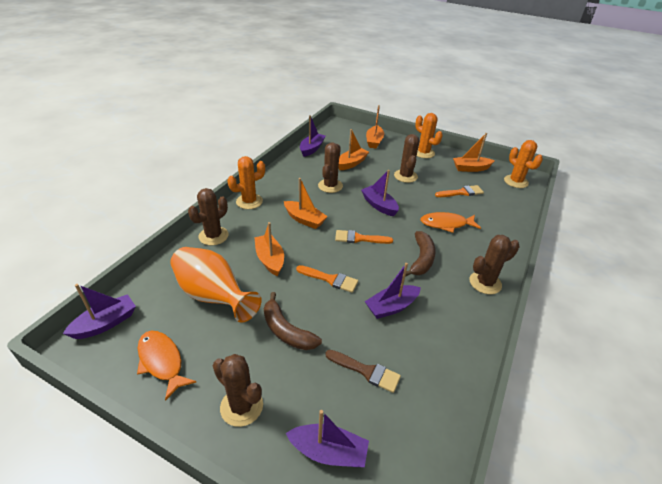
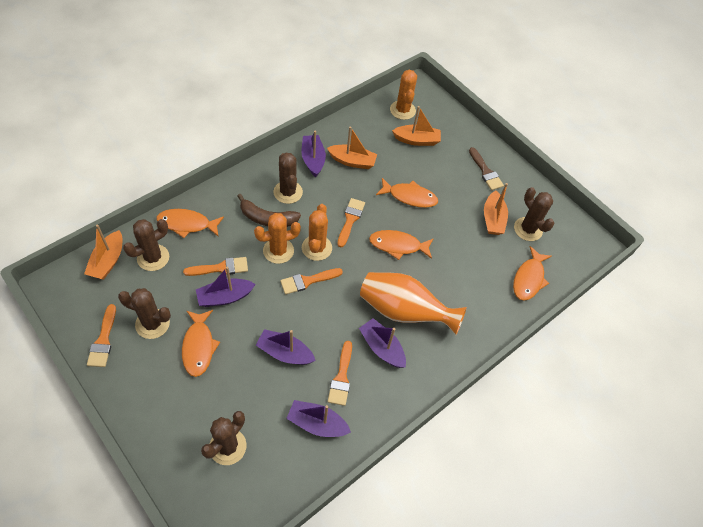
brown banana: [264,292,322,350] [405,231,436,277] = 2 -> [238,194,301,227] = 1
orange boat: [254,222,284,276] [284,178,328,229] [338,129,369,170] [366,105,384,149] [453,133,494,172] = 5 -> [84,224,122,280] [327,126,377,169] [392,106,441,146] [484,183,508,235] = 4
orange brush: [296,265,358,293] [335,230,393,244] [435,185,484,197] = 3 -> [87,304,116,367] [183,257,248,276] [280,268,343,295] [328,341,352,406] [337,198,365,247] = 5
orange fish: [137,331,196,401] [420,212,481,233] = 2 -> [156,209,224,238] [182,310,220,377] [369,230,434,260] [376,178,438,208] [513,246,552,301] = 5

